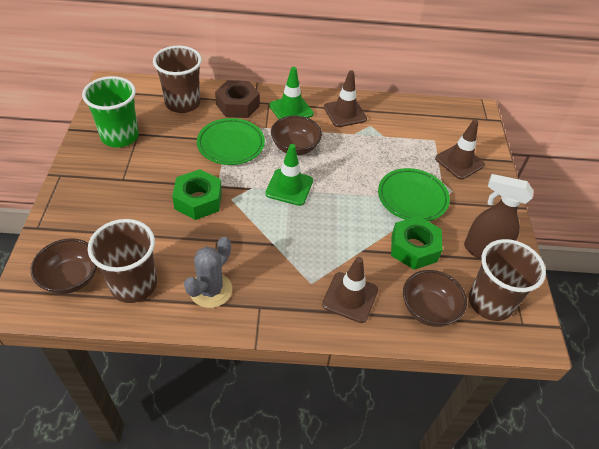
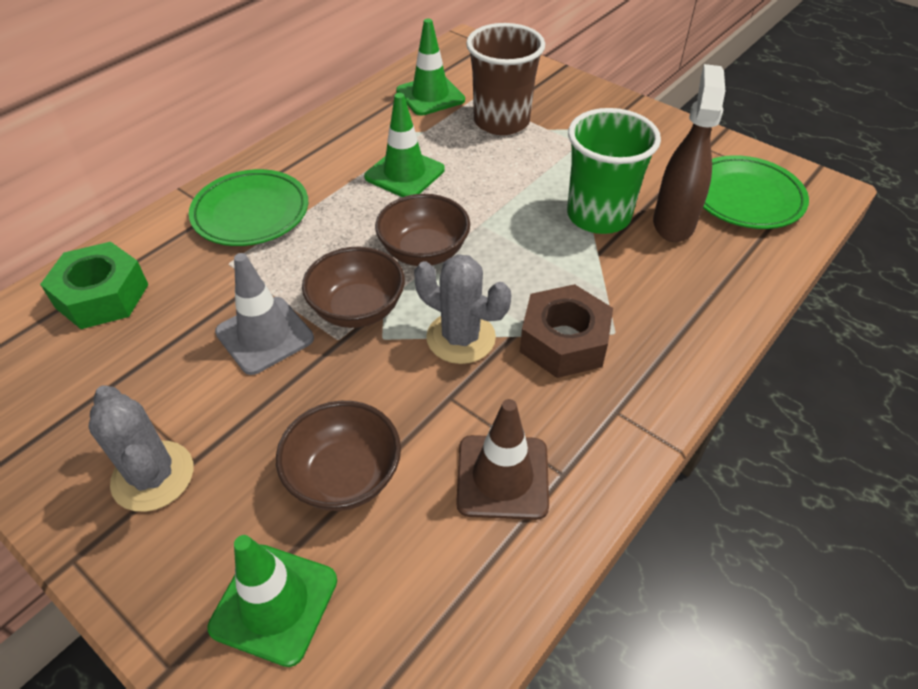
brown cup: [88,219,157,303] [153,46,202,113] [469,239,546,321] = 3 -> [466,23,545,135] = 1
brown traffic cone: [322,257,378,323] [324,70,367,127] [435,120,485,180] = 3 -> [456,399,549,520] = 1
green nut: [172,169,222,220] [391,216,442,270] = 2 -> [40,242,148,329] = 1
green traffic cone: [265,144,313,206] [269,67,314,119] = 2 -> [207,535,337,667] [364,93,445,197] [396,19,465,115] = 3
grey cactus: [184,237,232,308] = 1 -> [88,385,193,512] [414,254,511,364] = 2
grey traffic cone: none = 0 -> [215,253,314,375] = 1

